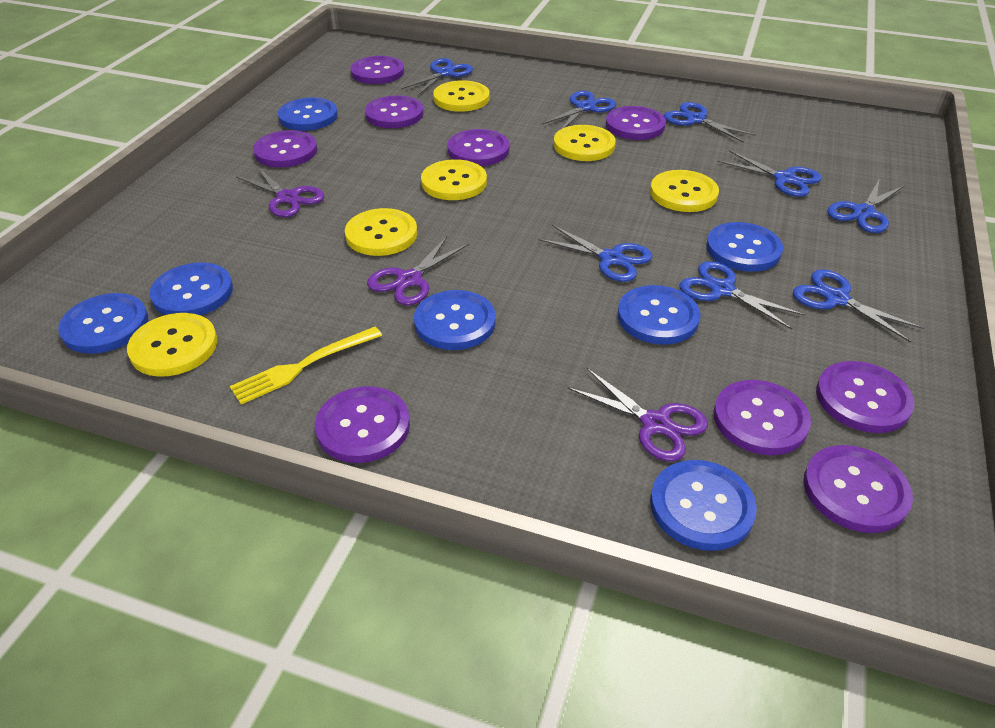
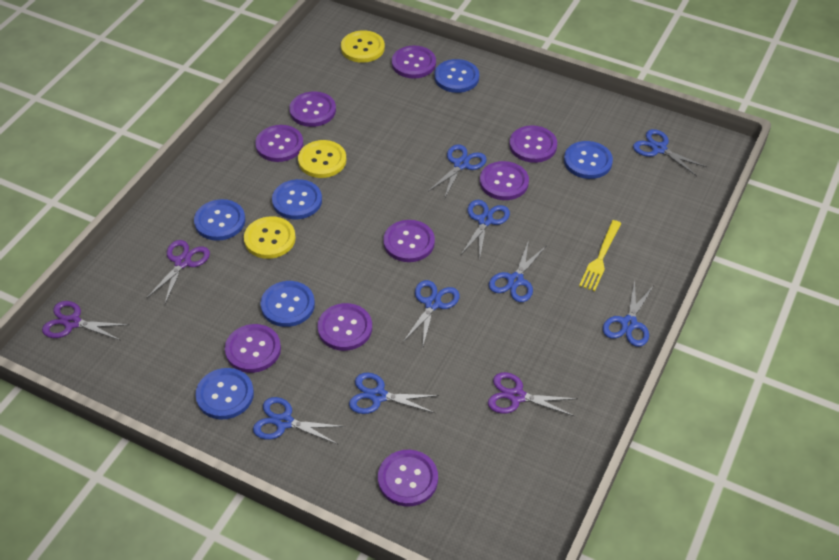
blue button: [58,293,148,354] [149,262,233,315] [278,97,338,131] [414,290,496,350] [618,285,701,345] [650,460,757,551] [706,222,783,272] = 7 -> [194,199,245,241] [196,368,254,420] [260,281,315,327] [272,179,322,219] [434,59,479,93] [564,141,613,179] = 6
yellow button: [127,313,217,377] [345,208,417,256] [421,159,487,200] [433,80,489,112] [554,125,616,161] [650,170,719,212] = 6 -> [244,216,296,259] [298,140,346,178] [341,30,385,63] = 3

